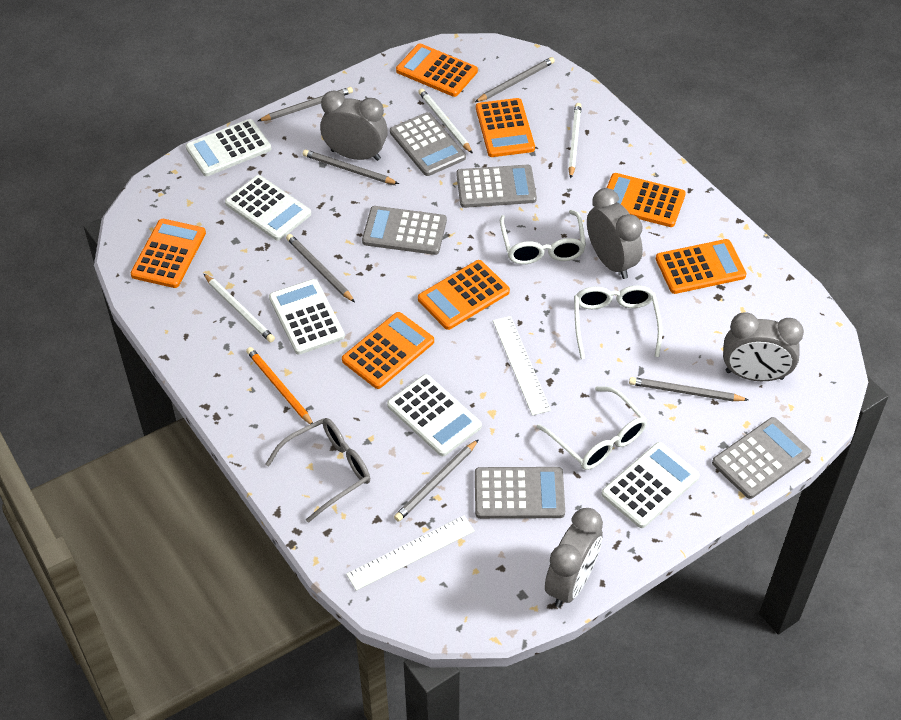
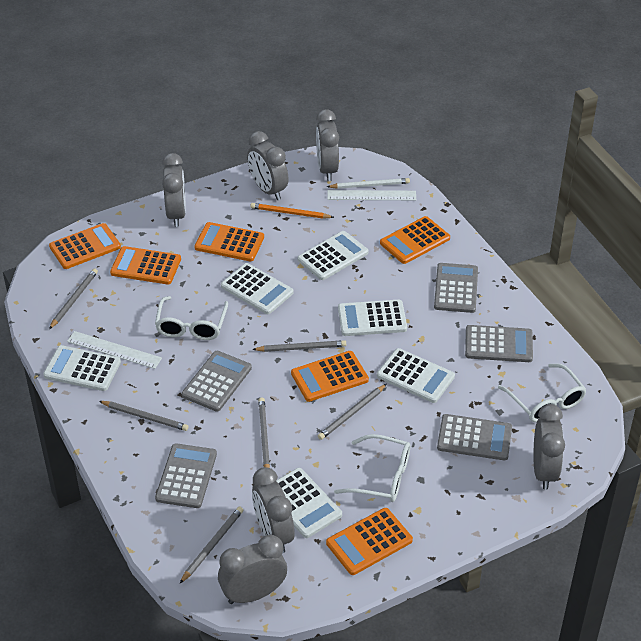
grey clock: [320,91,388,161] [545,508,603,607] [587,188,643,279] [723,312,804,381] = 4 -> [162,153,186,227] [218,535,287,604] [247,131,289,200] [252,467,295,553] [316,109,339,181] [534,404,565,490] = 6
grey glasses: [265,418,370,523] = 1 -> none = 0
orange calculator: [131,219,206,288] [342,312,434,389] [396,44,478,97] [418,260,510,330] [476,98,535,157] [607,173,686,227] [656,239,747,294] = 7 -> [49,223,121,269] [110,246,181,284] [194,222,264,261] [291,351,369,402] [326,508,413,575] [380,216,450,264] = 6
white calculator: [186,119,271,176] [225,175,311,241] [269,279,345,355] [387,374,482,456] [601,442,700,528] = 5 -> [43,345,121,391] [221,263,294,314] [276,468,342,538] [298,231,368,280] [338,300,407,336] [377,348,455,403] = 6
white pencil: [203,273,275,342] [418,89,473,154] [568,103,581,178] = 3 -> [327,178,410,189] = 1

